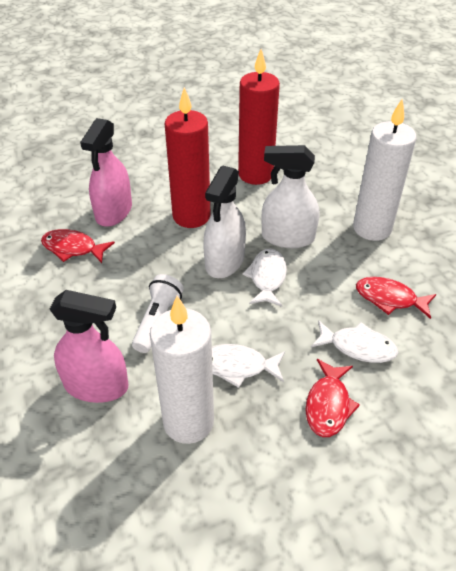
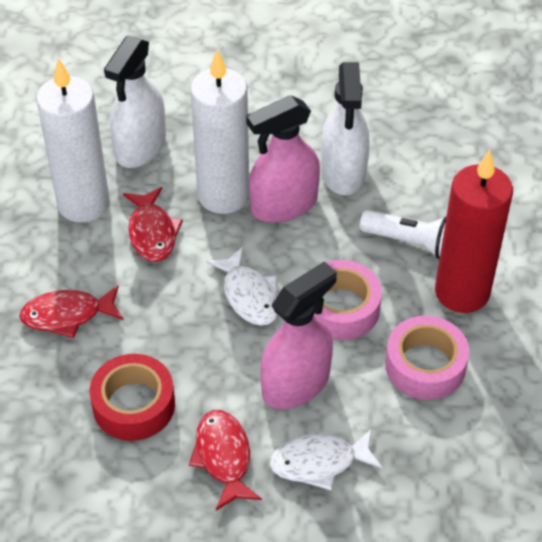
pink tape: none = 0 -> [313,260,382,340] [385,316,469,400] = 2
red candle: [165,87,211,228] [238,49,280,185] = 2 -> [435,150,513,313] = 1
red tape: none = 0 -> [90,354,175,441] = 1
white fish: [212,344,285,388] [242,249,287,307] [311,320,398,363] = 3 -> [206,247,278,326] [269,429,383,491] = 2

